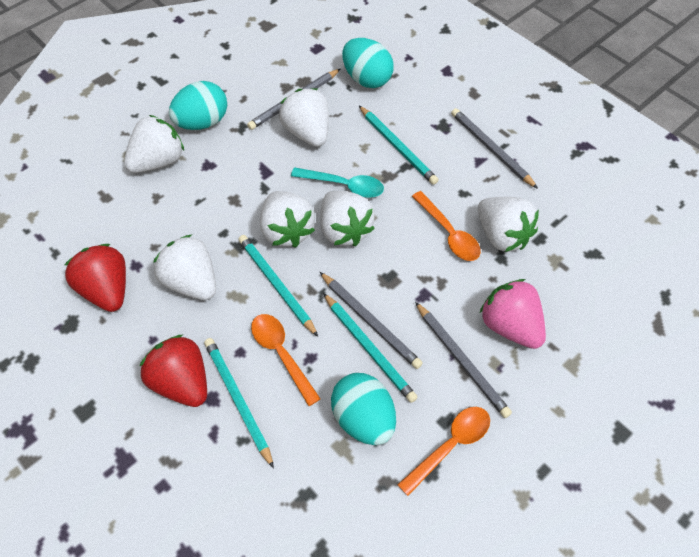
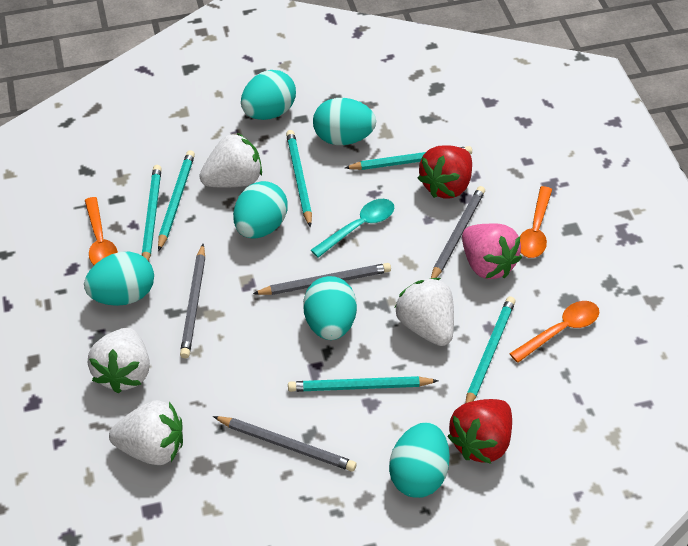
turquoise egg: [169,81,227,130] [331,373,396,445] [342,38,394,88] = 3 -> [84,252,154,306] [233,181,288,238] [241,70,296,120] [303,276,357,340] [313,98,376,145] [389,423,450,498] = 6
turquoise pencil: [204,338,274,469] [238,235,318,337] [323,293,418,403] [359,106,438,185] = 4 -> [142,165,162,261] [158,150,195,251] [286,130,312,227] [288,376,438,392] [345,146,472,170] [465,296,516,403] = 6
white strawberry: [124,115,184,173] [153,235,216,300] [260,191,315,248] [279,88,329,147] [320,191,375,246] [478,197,539,252] = 6 -> [88,328,150,393] [109,400,183,465] [199,133,262,188] [395,278,454,346] = 4

